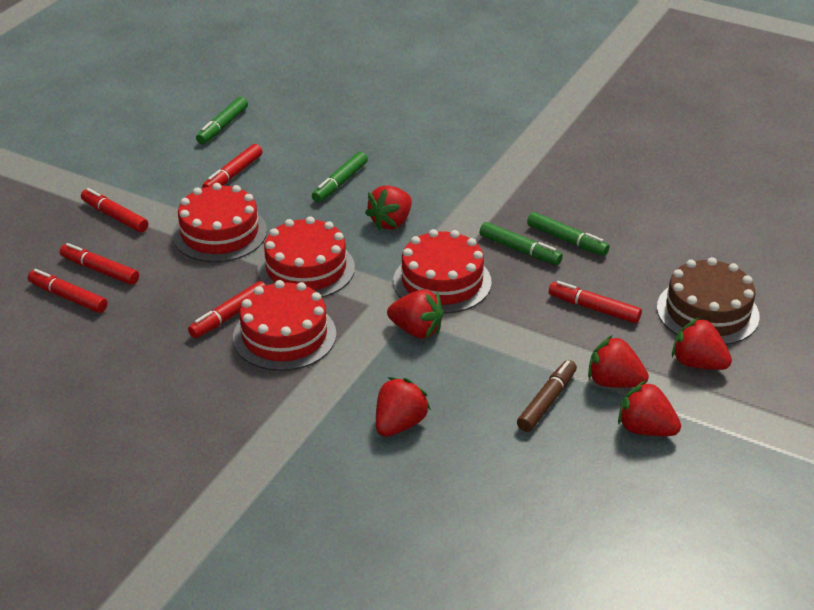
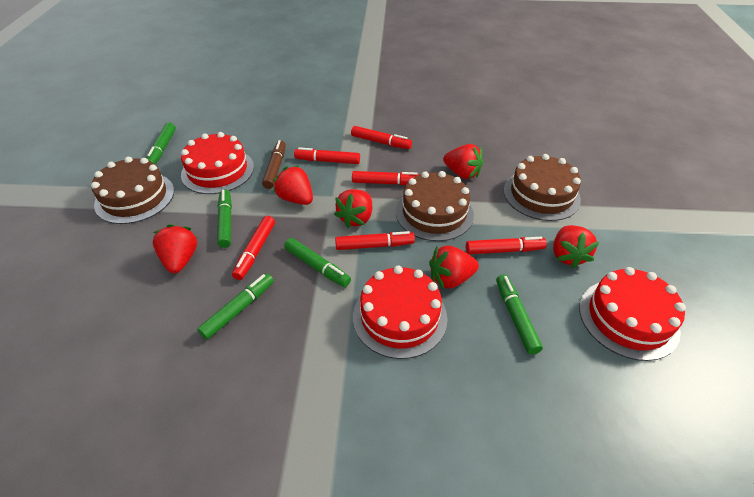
brown cake: [657,257,760,345] = 1 -> [91,157,174,224] [396,171,474,241] [504,154,581,221] = 3
green marker: [196,97,248,144] [312,152,368,203] [480,222,563,265] [527,212,609,256] = 4 -> [146,122,176,165] [197,273,274,340] [217,189,232,248] [284,238,351,287] [496,275,543,355] = 5
red cake: [172,183,267,262] [233,280,336,371] [257,216,355,297] [393,229,492,314] = 4 -> [181,132,254,194] [353,266,448,359] [579,267,686,361] = 3

